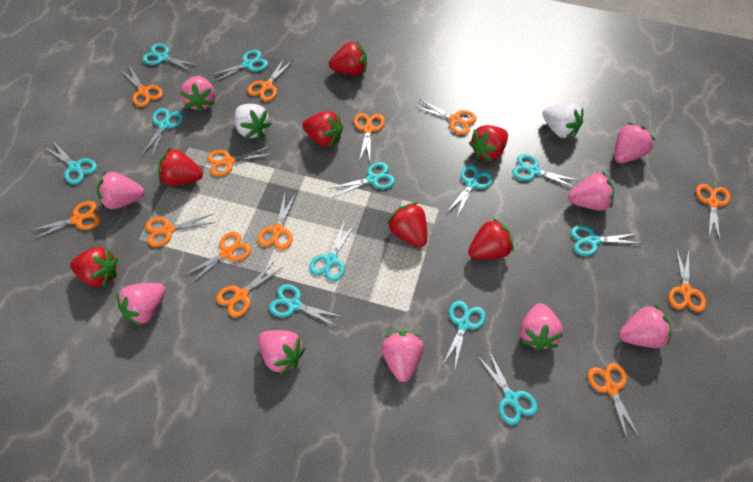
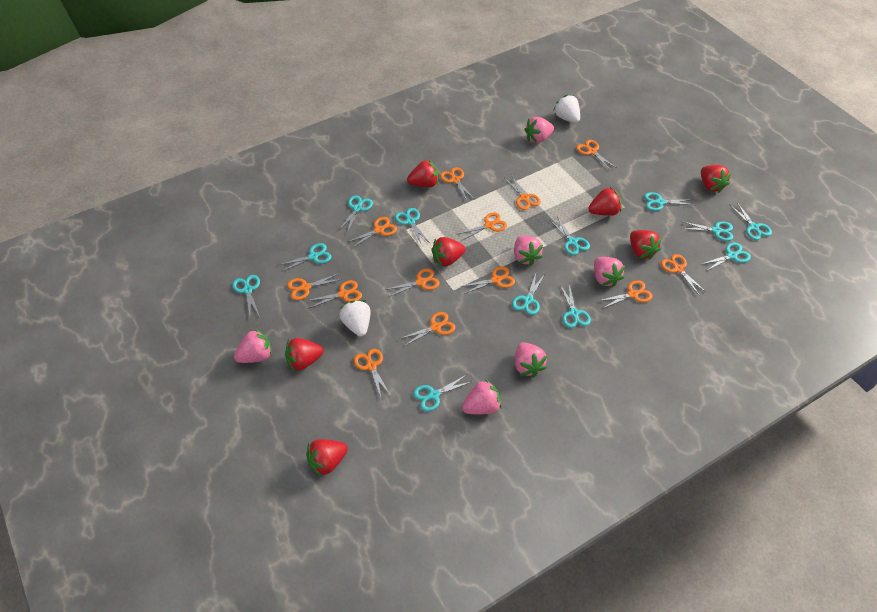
pink strawberry: [97,172,144,209] [116,283,165,326] [180,76,215,113] [258,330,305,375] [381,331,424,382] [520,303,563,351] [568,172,614,211] [614,122,655,163] [619,304,672,348] = 9 -> [234,329,272,363] [462,379,502,414] [514,236,543,266] [515,342,547,378] [524,117,554,143] [594,257,625,288] = 6

